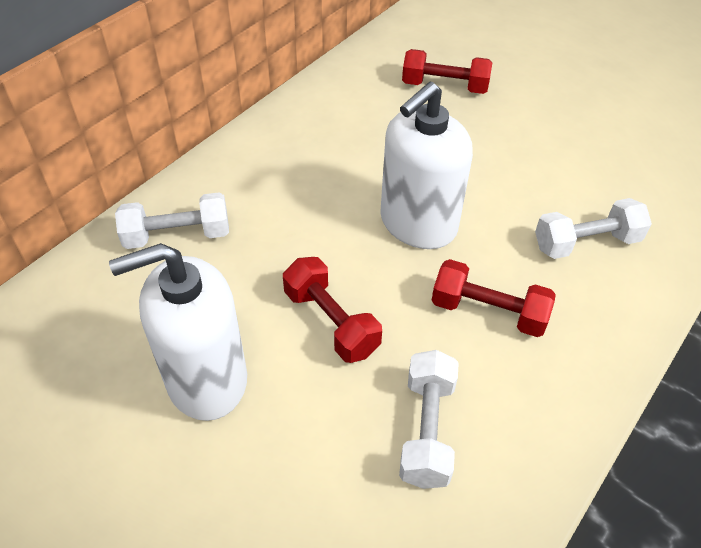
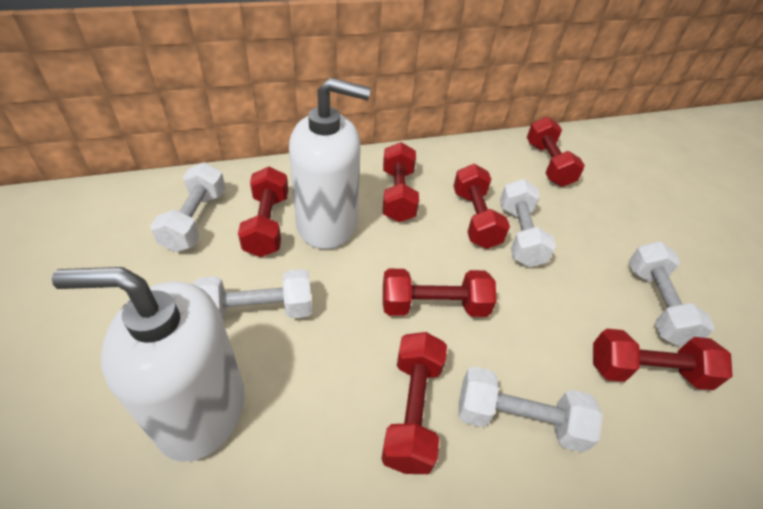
red dumbbell: [283,257,382,363] [402,49,492,94] [431,259,556,337] = 3 -> [238,167,288,257] [381,332,447,474] [383,142,419,222] [383,269,496,317] [454,164,510,249] [527,117,585,187] [593,329,733,390] = 7
white dumbbell: [115,192,229,249] [399,350,459,489] [535,198,652,259] = 3 -> [150,162,226,252] [193,269,312,321] [459,366,603,453] [500,179,556,267] [628,241,715,346] = 5

